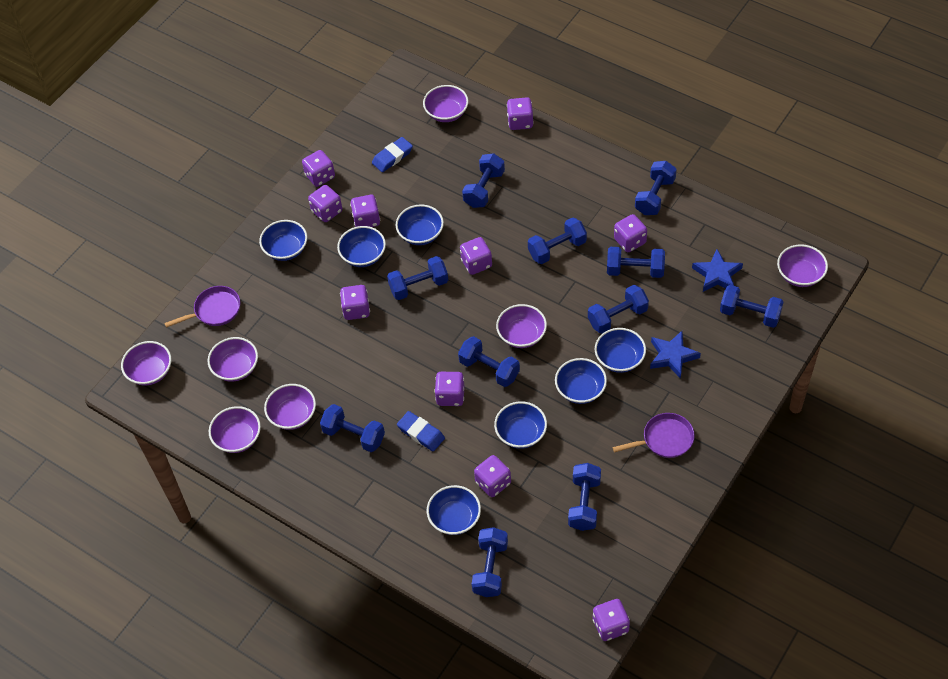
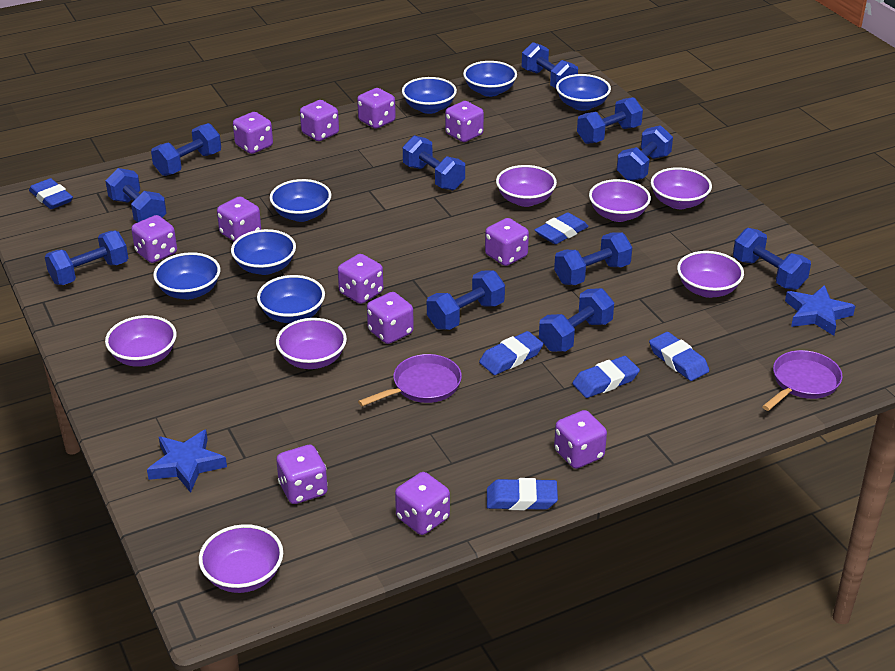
blue eraser: [372,137,413,172] [397,411,445,452] = 2 -> [29,178,73,209] [479,331,543,375] [487,478,558,510] [535,212,588,244] [572,356,640,398] [649,332,709,381] = 6
purple dice: [302,150,335,187] [308,185,342,222] [340,285,370,320] [350,195,380,227] [435,372,465,406] [460,237,492,275] [474,455,511,497] [507,97,534,130] [593,599,630,641] [614,214,647,252] = 10 -> [131,215,177,263] [217,197,261,241] [233,112,273,154] [276,445,328,504] [300,100,339,141] [338,254,383,304] [357,88,396,129] [367,292,414,344] [395,472,450,535] [445,101,484,142] [485,218,529,266] [554,410,607,469] = 12

